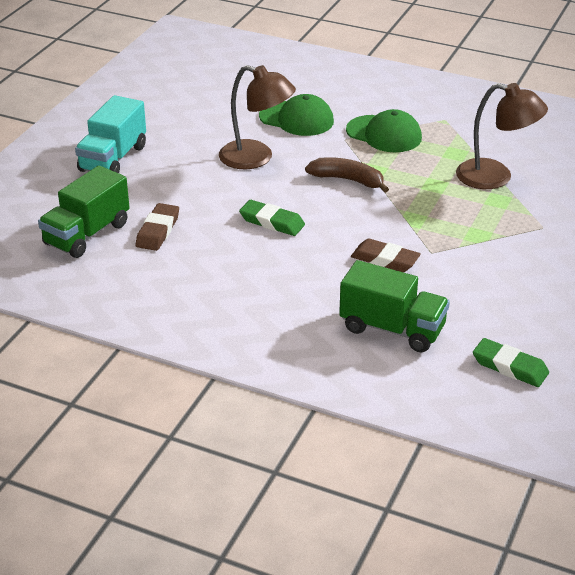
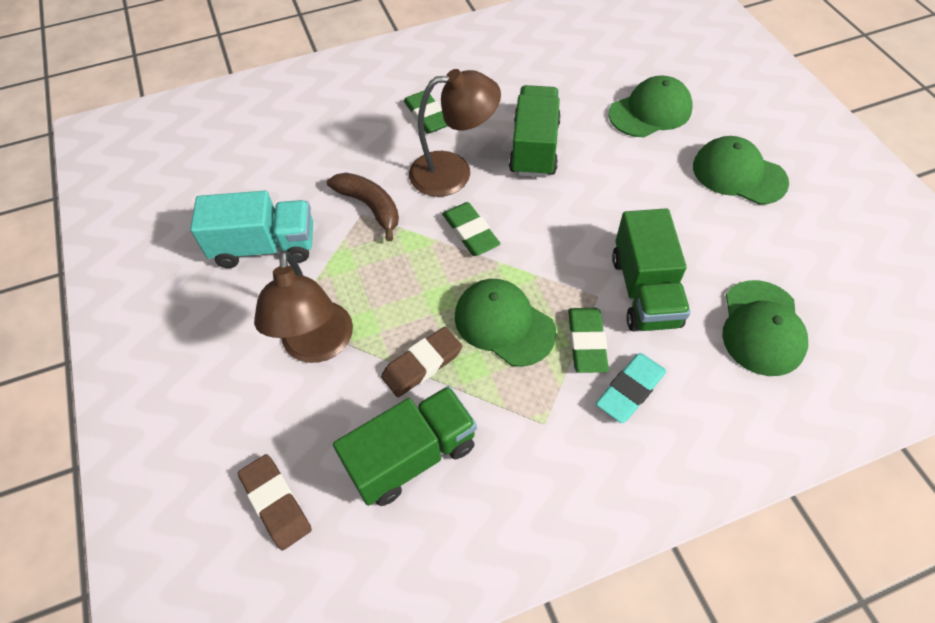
green cap: [259,94,334,136] [346,109,422,152] = 2 -> [455,279,556,367] [608,75,693,137] [693,136,789,205] [722,280,808,376] = 4
green eraser: [239,200,305,236] [473,338,549,387] = 2 -> [404,90,448,134] [442,202,500,256] [568,308,609,373] = 3
green truck: [38,166,130,258] [339,260,450,353] = 2 -> [333,386,477,506] [509,85,561,178] [612,208,691,331] = 3
turquoise eraser: none = 0 -> [596,353,666,423] = 1

